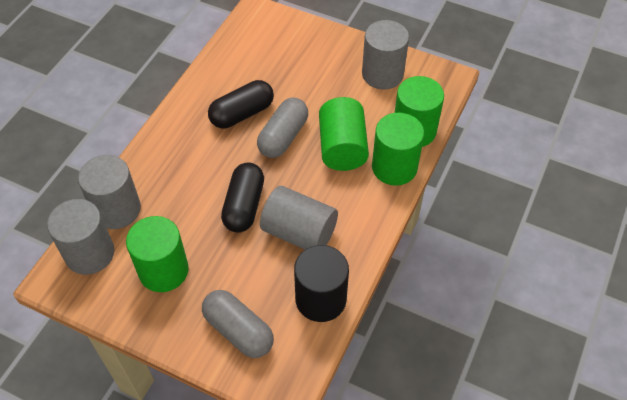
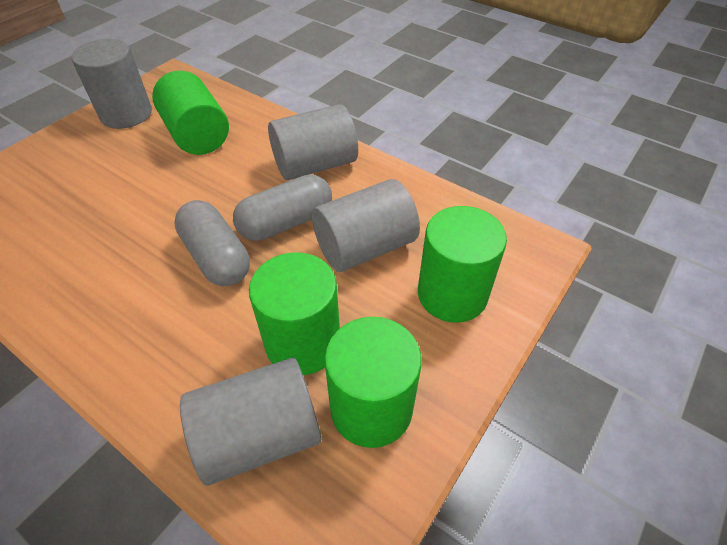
black capsule: [208,80,274,128] [221,162,264,233] = 2 -> none = 0
black cylinder: [294,245,349,322] = 1 -> none = 0

